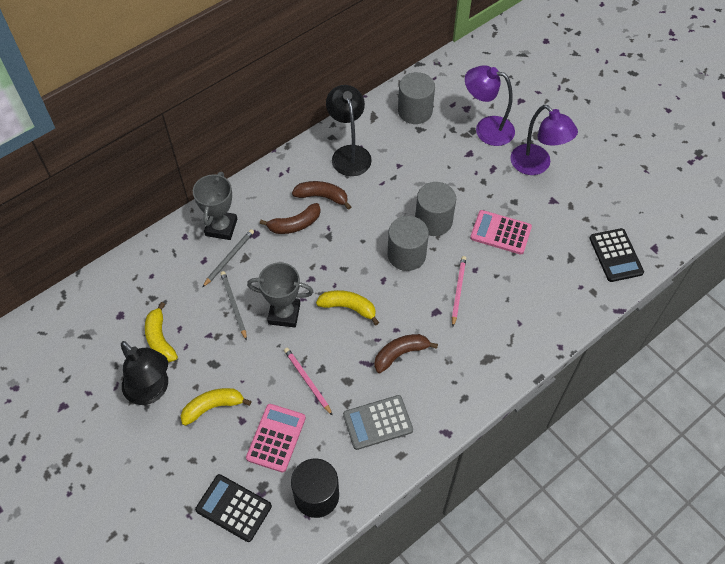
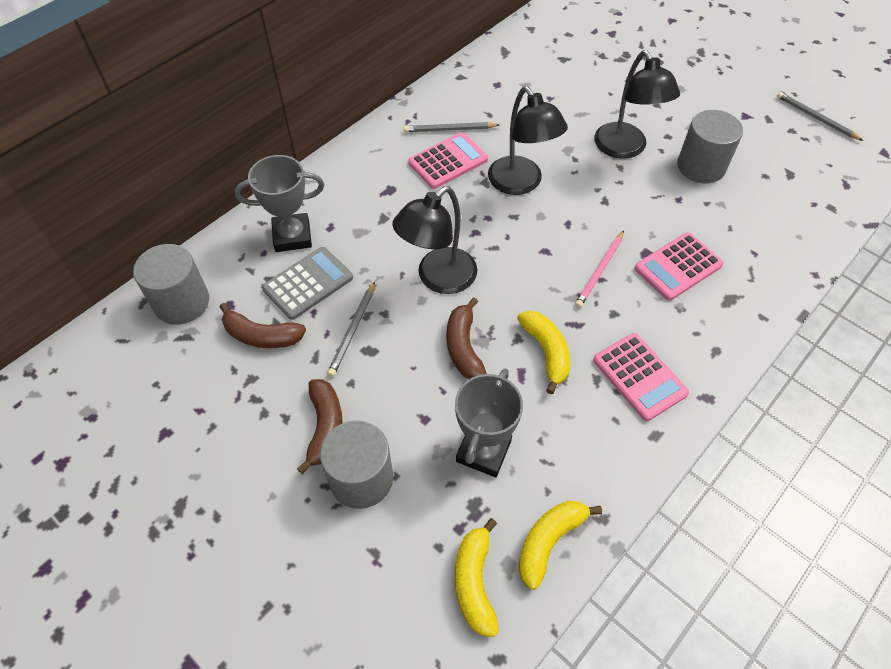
black calculator: [195,474,272,542] [589,228,644,282] = 2 -> none = 0
black cylinder: [291,458,339,518] = 1 -> none = 0
black lamp: [121,341,168,405] [326,85,372,176] = 2 -> [392,186,477,294] [488,86,568,195] [594,50,680,159] = 3
grey pencil: [202,229,254,288] [220,271,247,341] = 2 -> [327,282,375,377] [404,122,499,132] [777,92,864,141] = 3
pink calculator: [246,404,306,472] [470,210,532,254] = 2 -> [408,132,488,189] [593,333,689,421] [634,232,724,301] = 3
pink pencil: [284,348,333,416] [452,256,466,326] = 2 -> [575,231,624,308] = 1
purple lamp: [465,65,515,146] [510,105,578,175] = 2 -> none = 0

